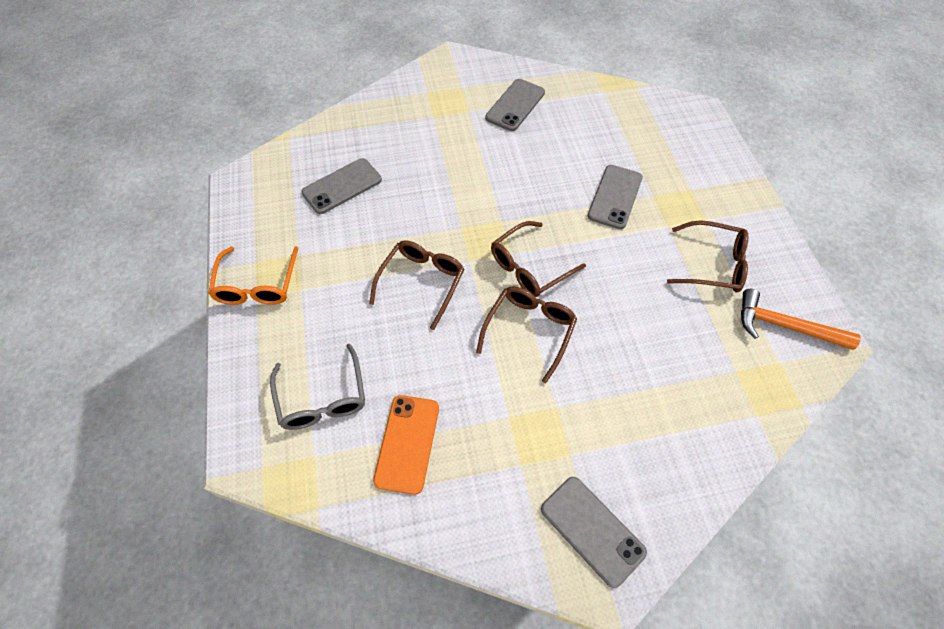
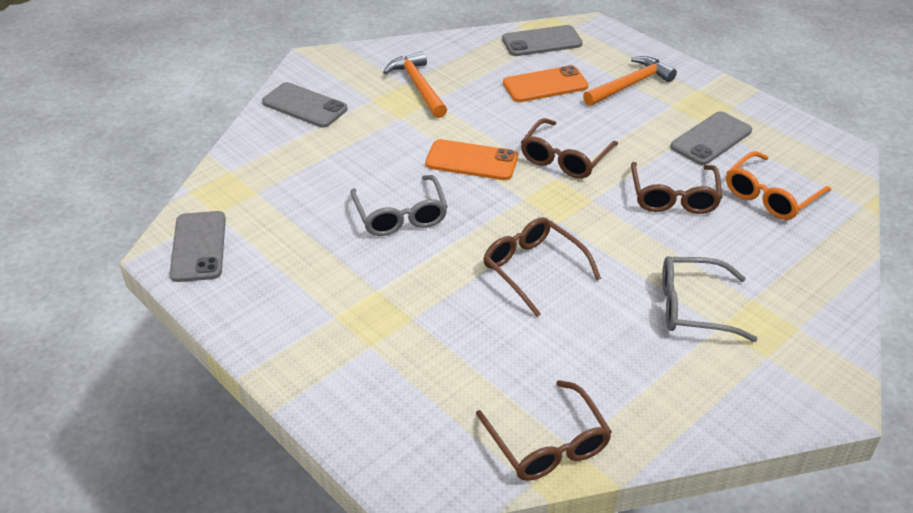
grey glasses: [270,344,365,430] = 1 -> [350,175,448,236] [662,256,757,342] = 2
orange hammer: [741,289,861,350] = 1 -> [383,51,447,118] [583,56,677,106] = 2
orange phone: [373,395,439,495] = 1 -> [425,139,518,180] [503,65,589,102] = 2

